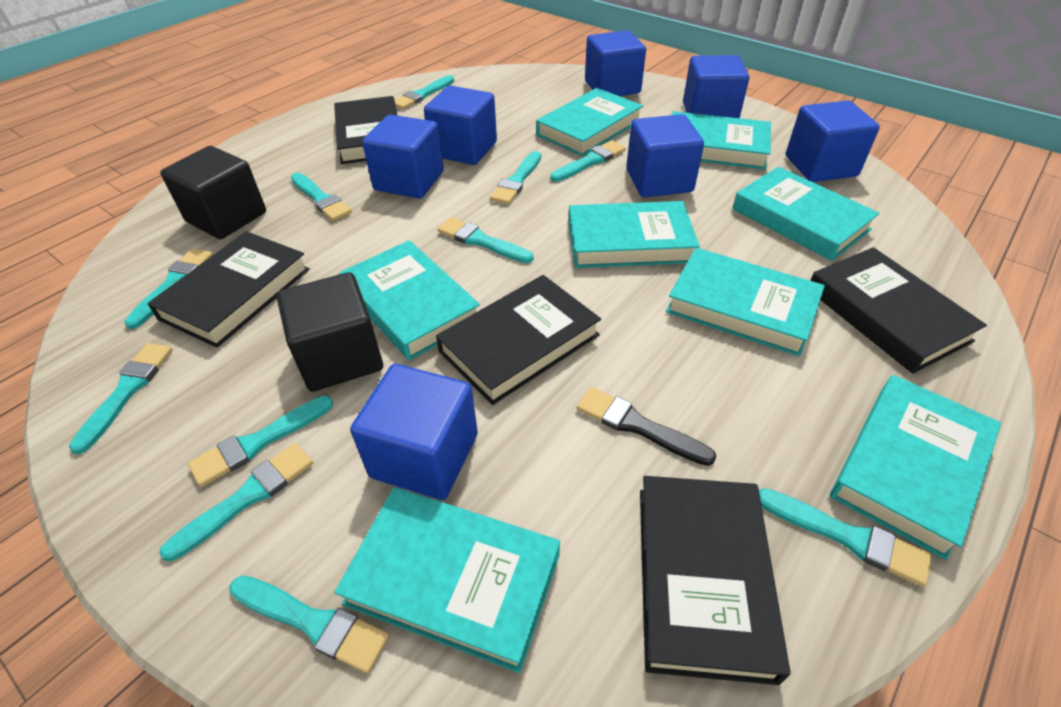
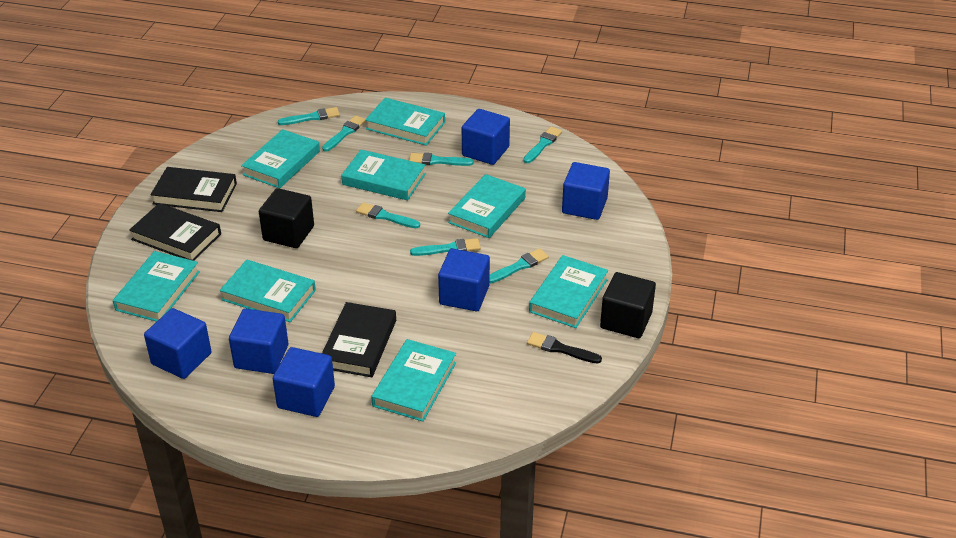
black book: [147,231,310,348] [334,96,398,164] [436,275,601,405] [640,476,791,685] [810,247,987,374] = 5 -> [129,203,221,261] [151,167,237,212] [322,302,396,377] = 3
blue cube: [350,364,478,500] [362,114,444,199] [424,85,497,165] [585,30,646,96] [626,114,704,197] [683,55,750,118] [786,100,880,182] = 7 -> [144,308,211,379] [229,309,288,374] [273,347,335,417] [438,249,490,311] [462,109,510,165] [562,162,610,220] = 6
turquoise brush: [69,343,173,454] [124,248,213,329] [159,443,313,561] [188,396,333,487] [229,576,389,674] [291,173,352,221] [395,75,454,109] [437,217,534,263] [490,151,541,204] [550,140,626,182] [759,488,931,587] = 11 -> [278,107,340,125] [322,115,366,152] [356,202,420,228] [409,153,474,166] [410,238,481,256] [490,248,549,283] [523,127,562,163] = 7

